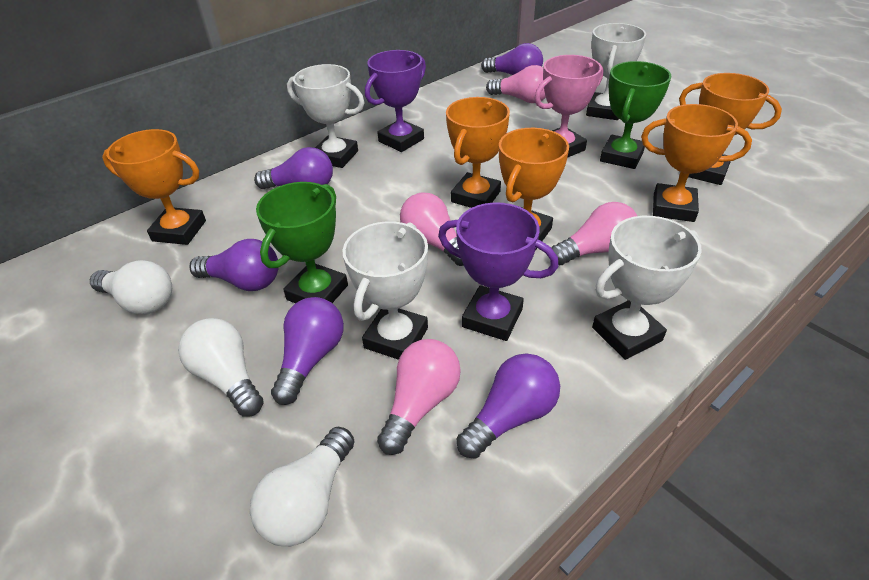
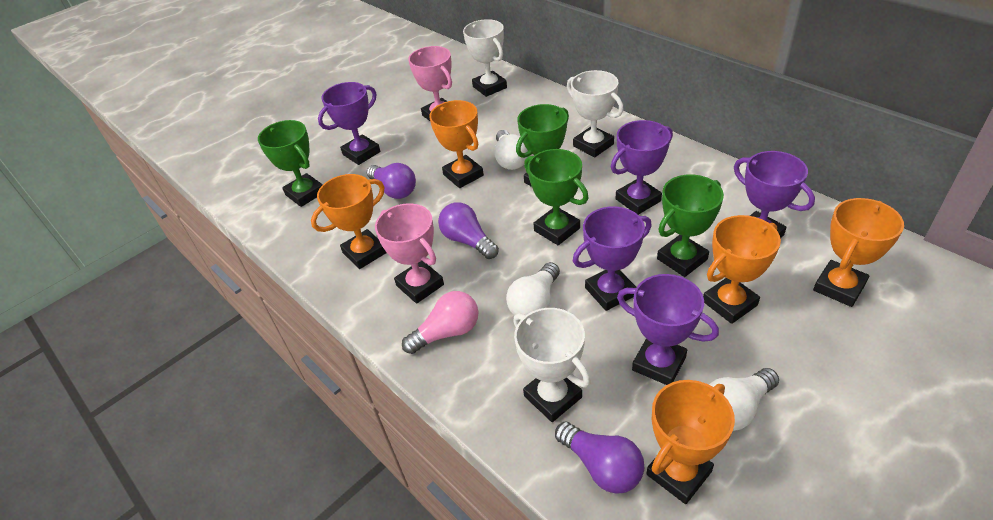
green trophy: [256,182,348,303] [600,61,671,169] = 2 -> [258,120,323,207] [516,104,569,187] [524,149,589,245] [657,174,724,277] = 4
pink light bulb: [377,339,461,455] [400,192,464,266] [486,65,546,103] [551,202,637,265] = 4 -> [402,291,478,354] = 1
pink trophy: [535,55,603,158] = 1 -> [375,203,444,304] [408,46,452,121] = 2
purple light bulb: [189,239,278,291] [254,147,333,189] [271,297,344,405] [457,354,560,459] [481,43,543,75] = 5 -> [367,163,416,199] [438,202,499,259] [555,422,644,494] = 3
purple trophy: [365,50,426,152] [438,202,559,341] = 2 -> [318,82,380,165] [573,206,652,311] [611,120,673,215] [617,274,719,385] [734,151,815,238] = 5
white trophy: [287,64,365,168] [343,221,428,360] [586,23,646,120] [592,216,702,360] = 4 -> [463,19,507,97] [513,308,591,422] [567,70,624,157] = 3

